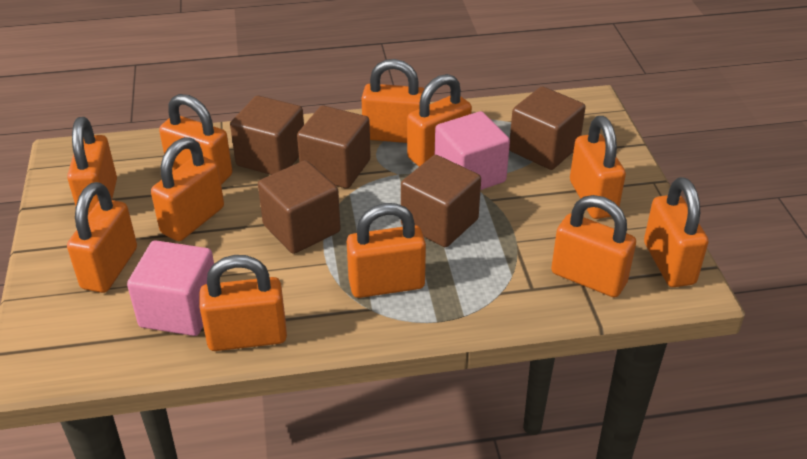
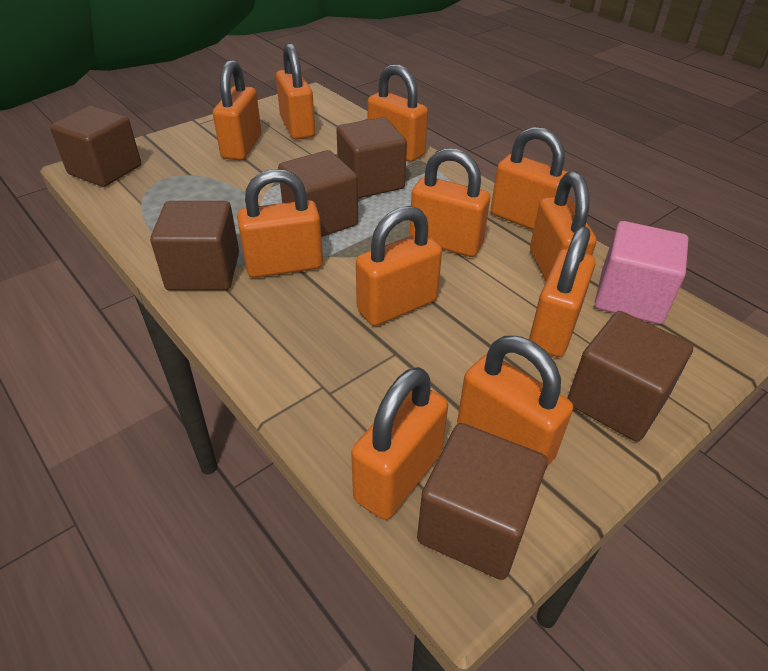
brown cube: [230,95,304,175] [258,160,341,254] [297,105,371,188] [401,155,481,247] [509,86,586,170] = 5 -> [50,106,141,187] [150,201,239,290] [278,150,358,237] [336,117,407,198] [417,423,548,580] [567,311,693,442] = 6
pink cube: [127,240,214,336] [435,111,510,190] = 2 -> [595,221,688,324] = 1

